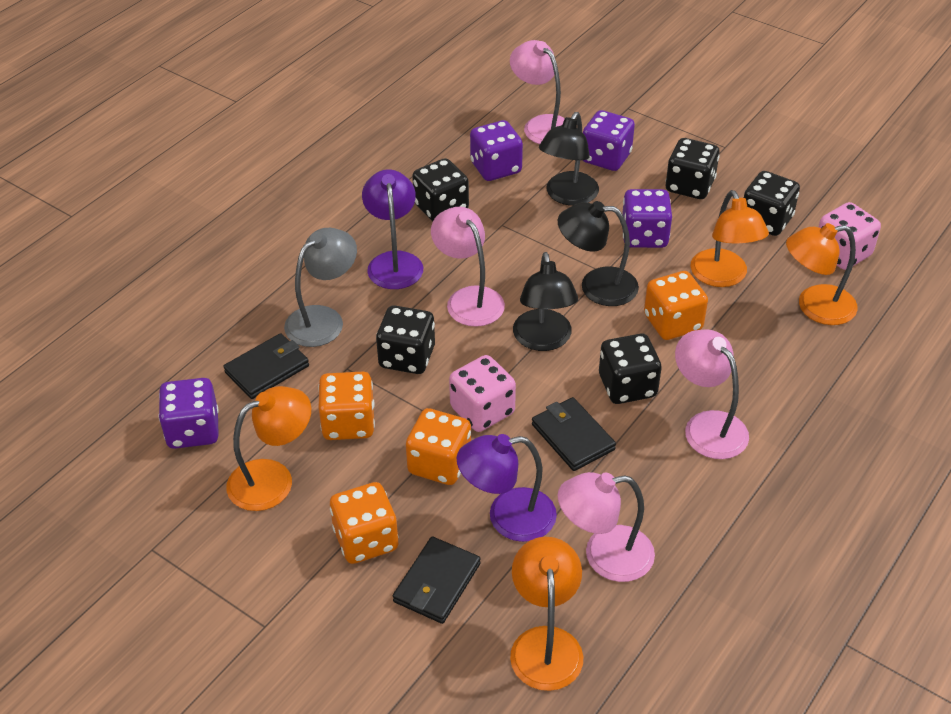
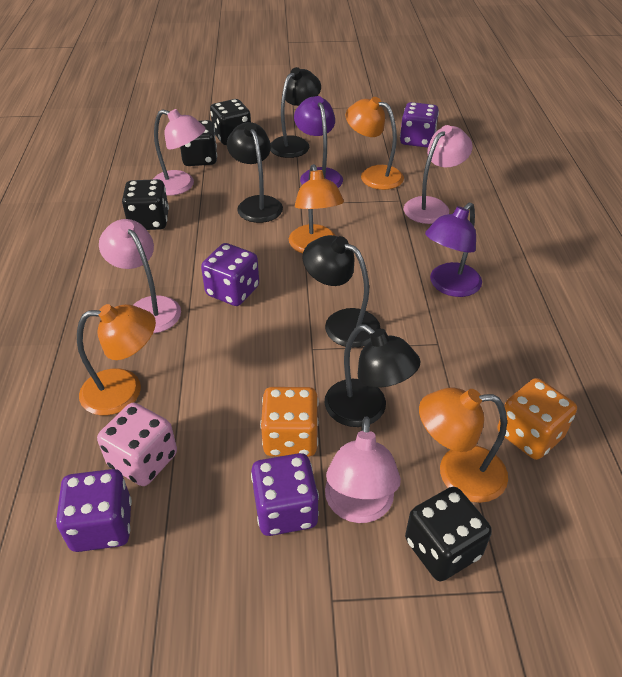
black dice: [376,305,435,374] [412,158,469,221] [599,334,662,404] [666,138,720,199] [744,171,800,236] = 5 -> [122,179,169,230] [180,120,217,166] [210,99,251,145] [405,487,492,582] = 4
black lamp: [513,252,578,351] [539,112,599,206] [558,201,639,306] = 3 -> [227,122,283,223] [270,67,321,158] [302,235,381,348] [325,324,421,427] = 4
black wallet: [224,333,309,399] [393,537,481,624] [532,397,616,471] = 3 -> none = 0
grey lamp: [284,228,357,347] = 1 -> none = 0
orange dice: [318,372,375,440] [330,482,399,564] [406,408,471,485] [644,271,708,340] = 4 -> [260,387,319,457] [498,378,577,460] = 2
pink dice: [449,355,516,432] [819,202,881,270] = 2 -> [97,403,177,486] = 1

